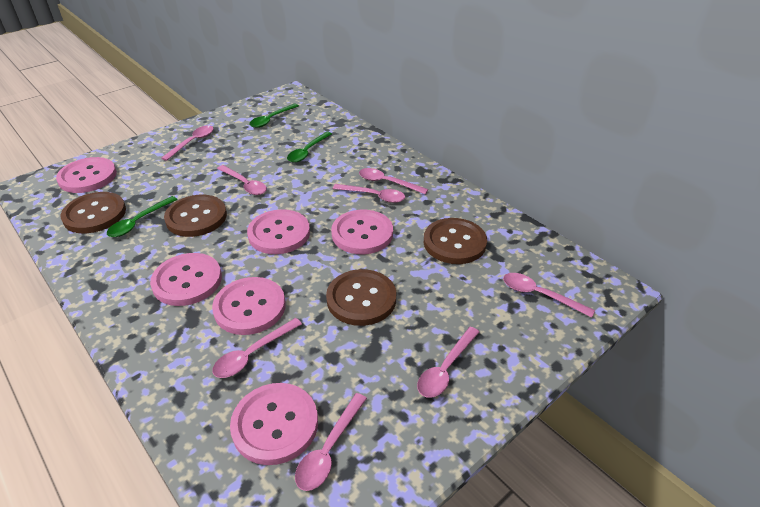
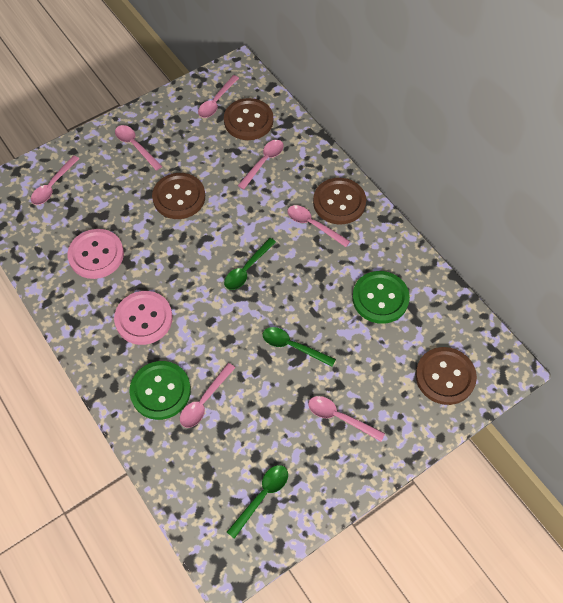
green button: none = 0 -> [129,361,191,420] [352,271,410,324] = 2
pink button: [56,157,117,193] [150,253,222,306] [212,277,286,335] [230,383,318,465] [247,209,310,254] [331,210,393,254] = 6 -> [67,229,124,279] [114,291,173,345] = 2
pink spoon: [161,125,214,161] [212,318,302,378] [217,165,267,195] [295,393,367,491] [333,184,405,203] [359,168,428,194] [417,327,479,398] [503,273,595,317] = 8 -> [31,155,80,205] [115,125,162,171] [180,363,235,428] [198,75,239,118] [238,140,284,189] [287,205,350,247] [308,396,385,441] = 7

